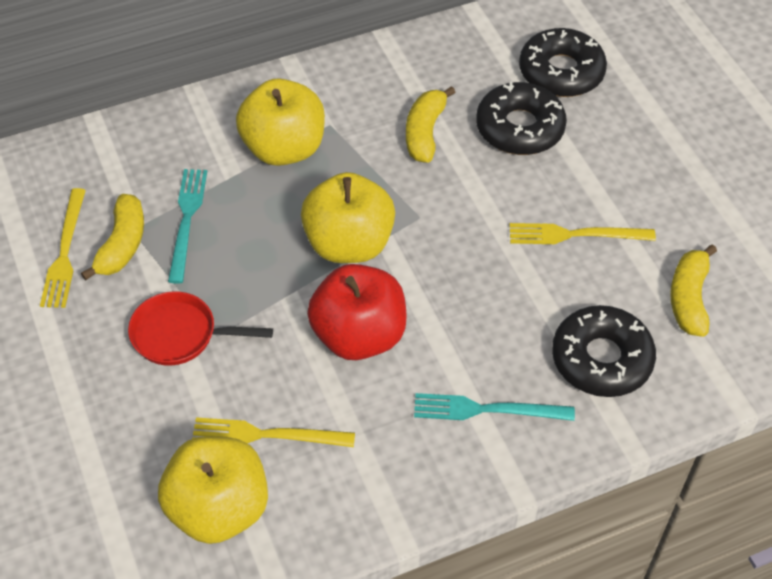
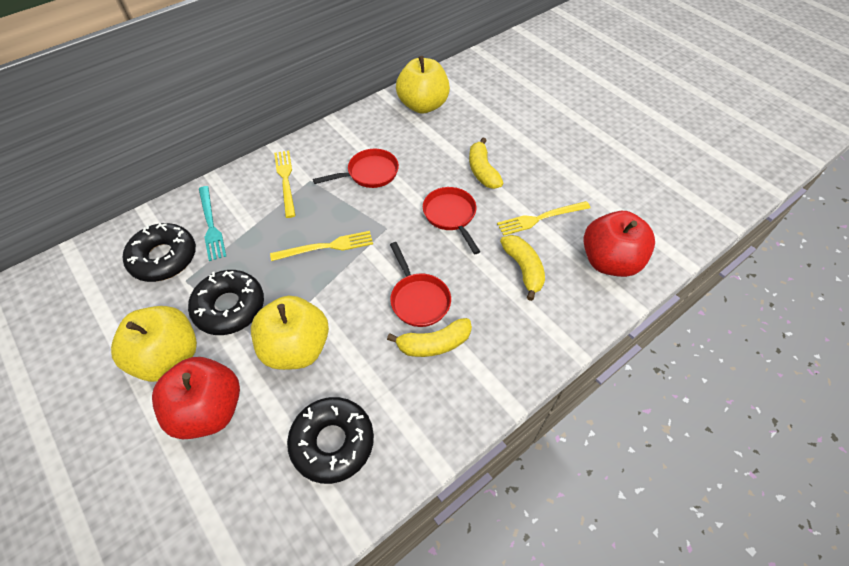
red apple: [307,264,407,360] = 1 -> [152,357,240,439] [584,211,655,277] = 2
red pan: [128,291,273,366] = 1 -> [313,149,399,188] [390,242,451,327] [423,187,480,254] = 3
turquoise fork: [168,169,207,284] [414,393,575,421] = 2 -> [199,186,226,261] = 1

